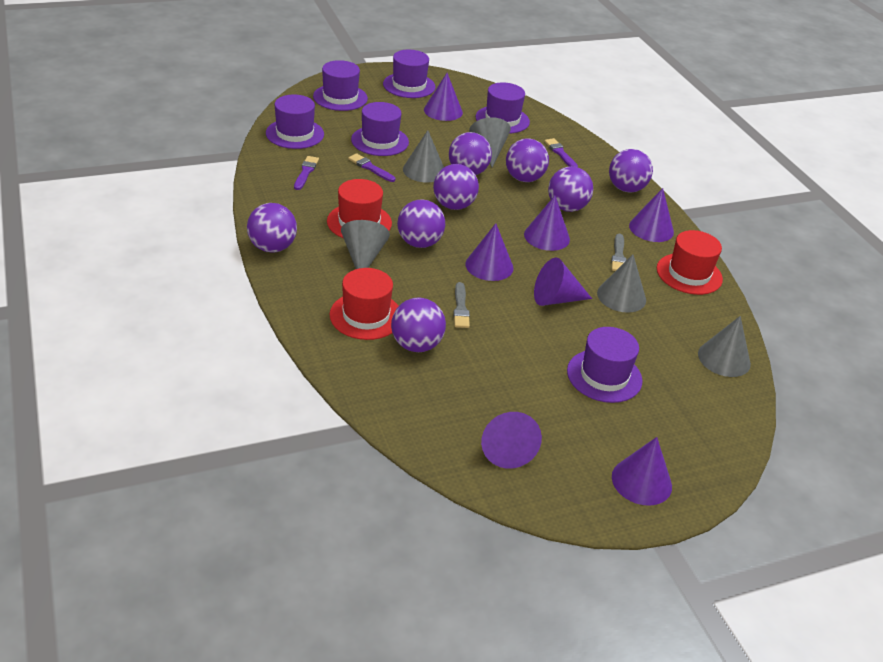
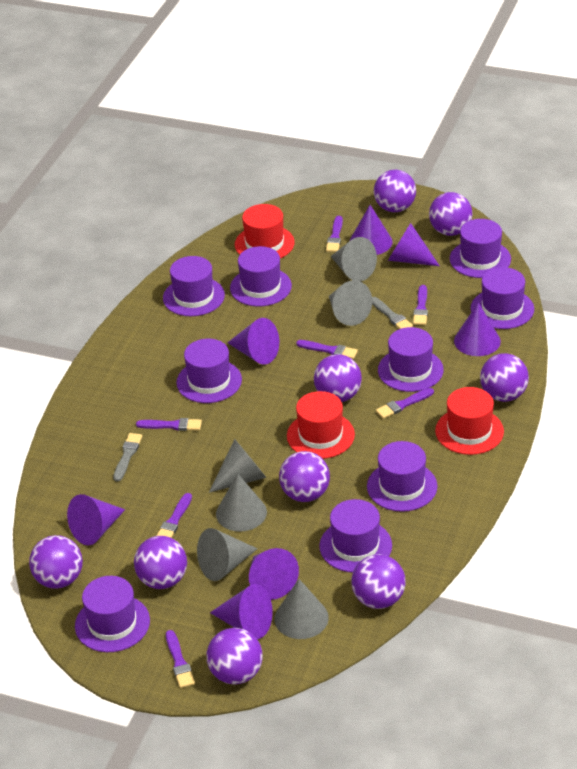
grey cone: [341,220,390,269] [403,130,444,182] [469,117,511,167] [597,254,646,313] [698,316,751,377] = 5 -> [197,528,258,581] [209,439,267,493] [216,474,267,532] [274,579,329,639] [329,280,372,326] [331,237,377,281] = 6
purple ball: [247,203,297,253] [391,298,446,352] [397,199,445,248] [433,164,479,210] [449,132,492,175] [506,139,549,182] [548,167,593,212] [609,149,653,193] = 8 -> [29,535,83,589] [134,536,187,589] [207,628,263,685] [279,451,330,502] [314,354,362,402] [351,554,406,609] [374,170,416,212] [429,192,472,236] [480,353,529,402] = 9
purple brush: [294,156,319,190] [348,153,395,182] [544,138,578,167] = 3 -> [136,418,202,431] [156,493,192,538] [166,630,195,688] [296,340,358,359] [326,216,343,252] [376,388,434,419] [413,285,428,325] = 7
purple hat: [266,95,324,149] [313,60,368,111] [351,102,409,156] [383,50,436,98] [476,82,530,133] [567,327,643,403] = 6 -> [75,576,150,652] [163,256,225,316] [176,339,242,403] [230,246,292,306] [319,499,392,573] [367,441,437,512] [378,327,444,392] [450,219,511,278] [471,267,534,329] = 9

